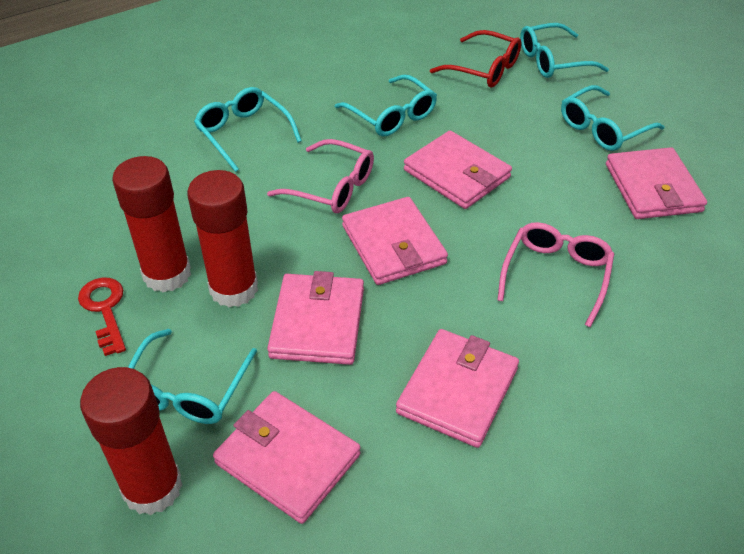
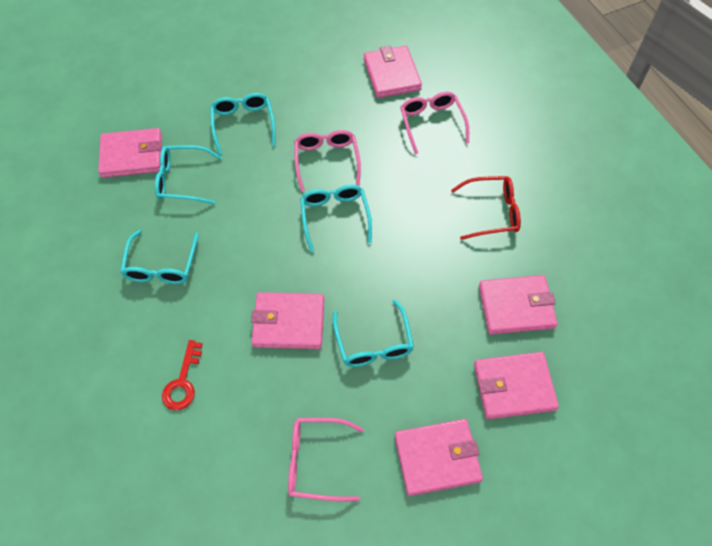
pink glasses: [267,139,374,213] [497,222,614,327] = 2 -> [288,418,363,502] [294,130,361,192] [400,92,469,154] = 3
red glue stick: [80,367,182,515] [112,156,191,292] [187,170,258,307] = 3 -> none = 0

